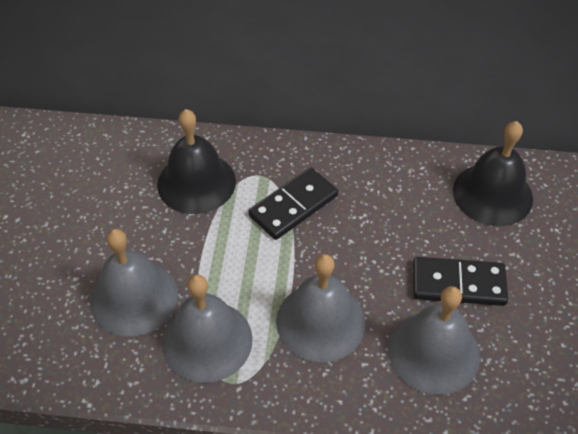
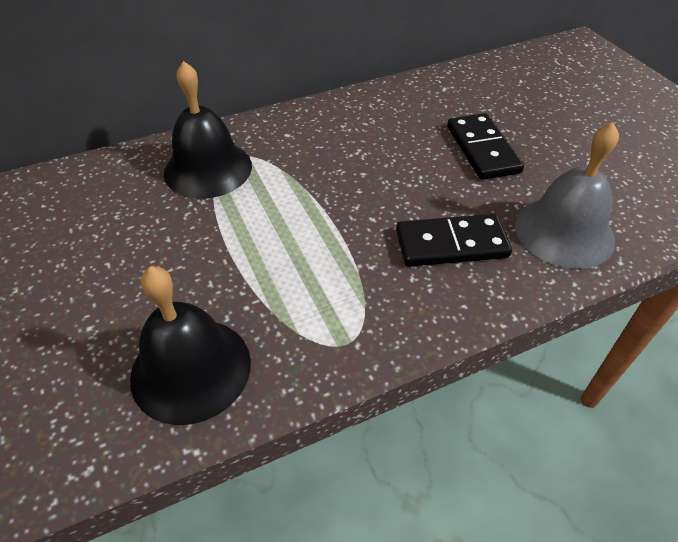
grey bell: [90,229,178,336] [162,274,253,383] [276,254,365,362] [388,286,480,395] = 4 -> [515,122,619,269] = 1

